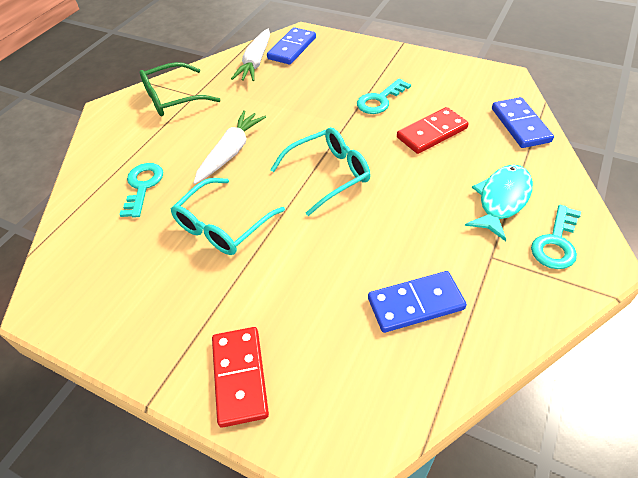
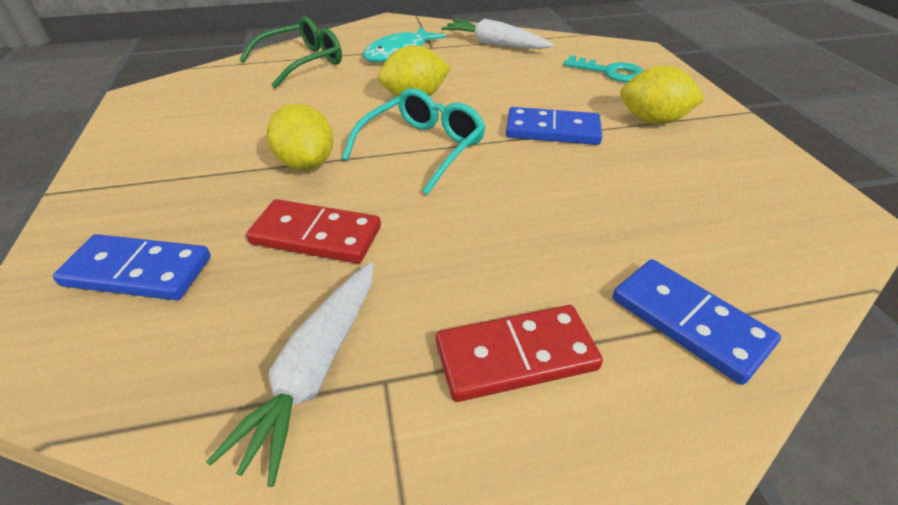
turquoise glasses: [171,178,285,255] [270,127,371,216] = 2 -> [342,88,486,195] = 1
turquoise key: [119,163,163,218] [357,78,411,114] [531,205,581,269] = 3 -> [564,55,644,82] = 1
yellow lemon: none = 0 -> [267,103,333,171] [378,45,451,96] [620,66,705,124] = 3

